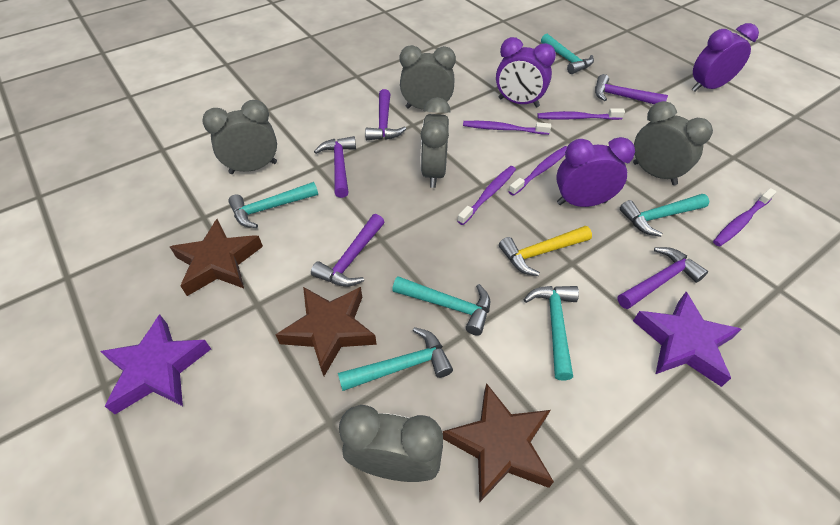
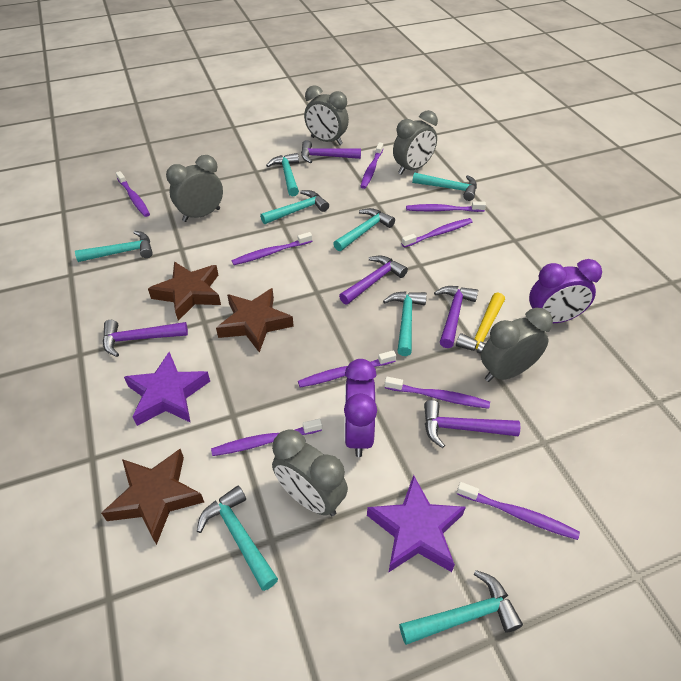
purple clock: [496,37,556,107] [556,137,635,207] [692,23,759,92] = 3 -> [344,359,377,457] [529,259,602,323] = 2
purple toothbrush: [458,166,516,225] [463,121,551,135] [509,146,567,196] [537,108,625,120] [713,188,777,247] = 5 -> [116,171,150,217] [211,419,322,456] [232,232,312,265] [298,350,396,387] [360,142,383,189] [385,377,490,409] [402,218,473,248] [406,201,486,212] [457,482,580,540] = 9
turquoise hammer: [228,182,318,228] [338,327,453,391] [392,276,490,336] [524,286,579,381] [541,34,594,74] [620,194,710,237] = 6 -> [75,231,153,262] [197,486,278,591] [260,190,329,224] [266,153,299,196] [333,208,395,251] [383,291,427,356] [399,570,523,645] [412,172,477,201] = 8

